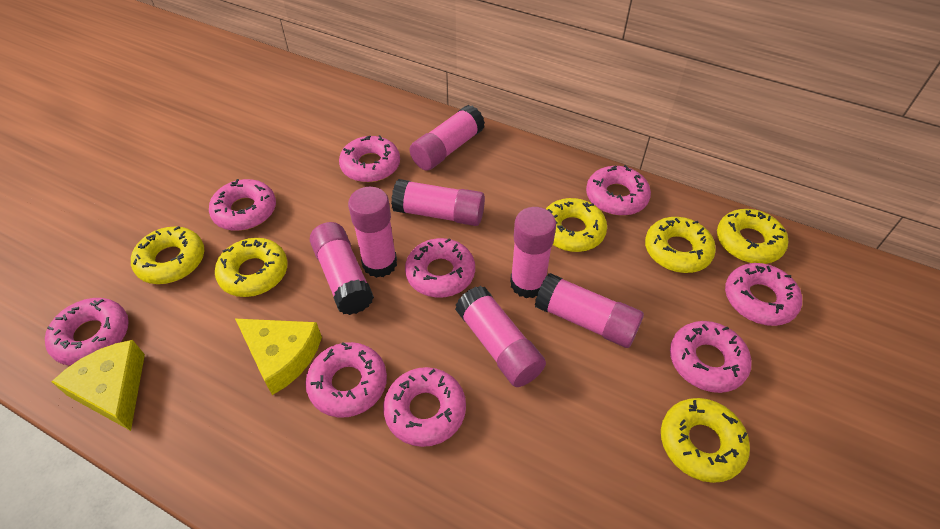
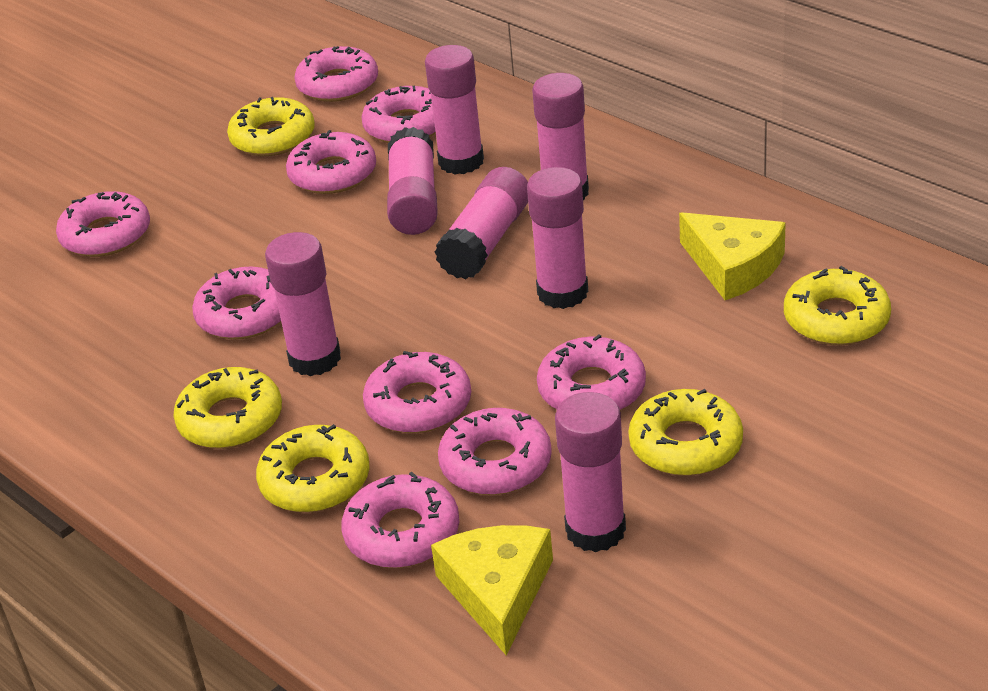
yellow donut: [131,226,204,284] [215,238,288,297] [546,198,607,252] [645,217,716,273] [661,398,750,483] [717,209,788,264] = 6 -> [173,367,282,449] [227,97,315,156] [256,424,370,512] [628,389,743,476] [784,266,891,345] = 5

